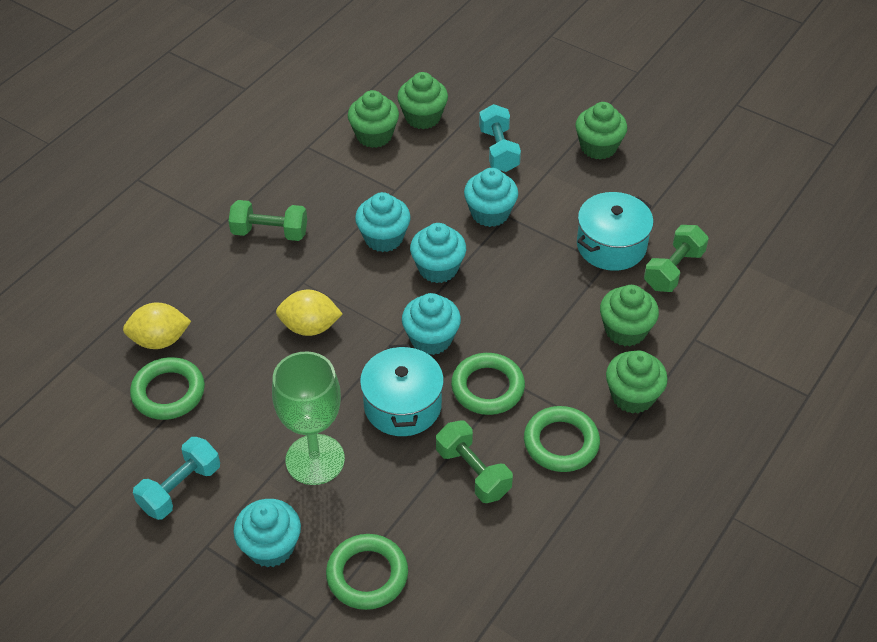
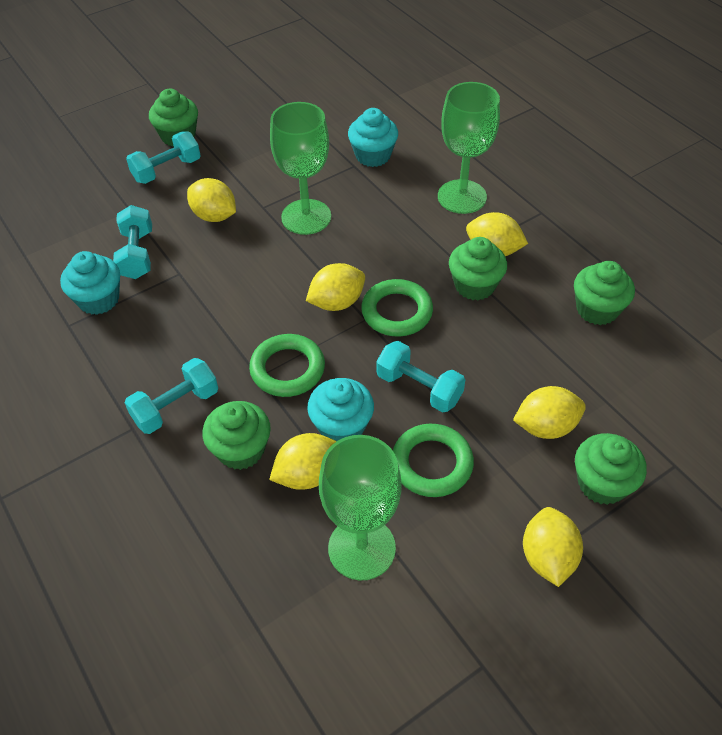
green dumbbell: [229,200,307,241] [436,420,513,503] [644,225,709,292] = 3 -> none = 0
green goblet: [272,351,345,485] = 1 -> [270,102,331,235] [319,435,402,580] [438,82,500,214] = 3
green ring: [130,357,205,420] [326,534,408,610] [451,353,525,415] [524,406,600,472] = 4 -> [249,334,325,397] [361,279,433,337] [393,424,474,497] = 3
turquoise cupcake: [233,499,301,568] [355,192,411,252] [402,293,461,355] [410,223,466,283] [464,168,518,227] = 5 -> [60,251,120,315] [307,378,374,441] [348,108,398,167] = 3
turquoise dumbbell: [133,437,220,520] [479,104,521,172] = 2 -> [113,205,152,279] [125,358,218,434] [126,131,201,184] [376,341,465,413] = 4
turquoise pot: [360,344,444,436] [577,192,653,271] = 2 -> none = 0
yellow lemon: [123,302,191,349] [276,290,343,336] = 2 -> [187,178,236,222] [269,433,337,490] [306,263,365,311] [466,212,528,256] [513,386,586,439] [523,507,583,587] = 6

